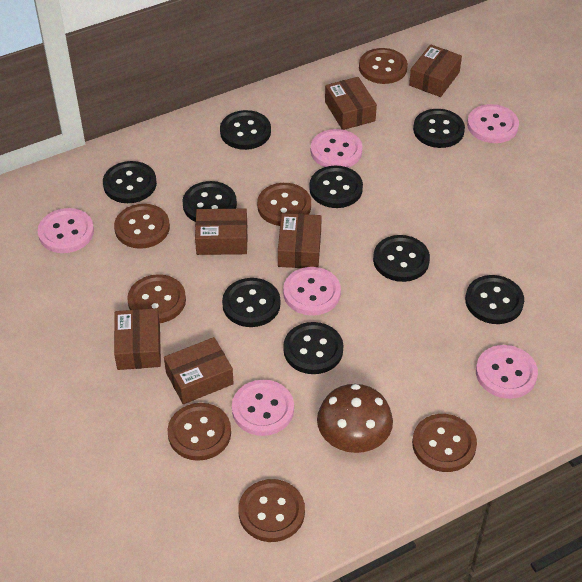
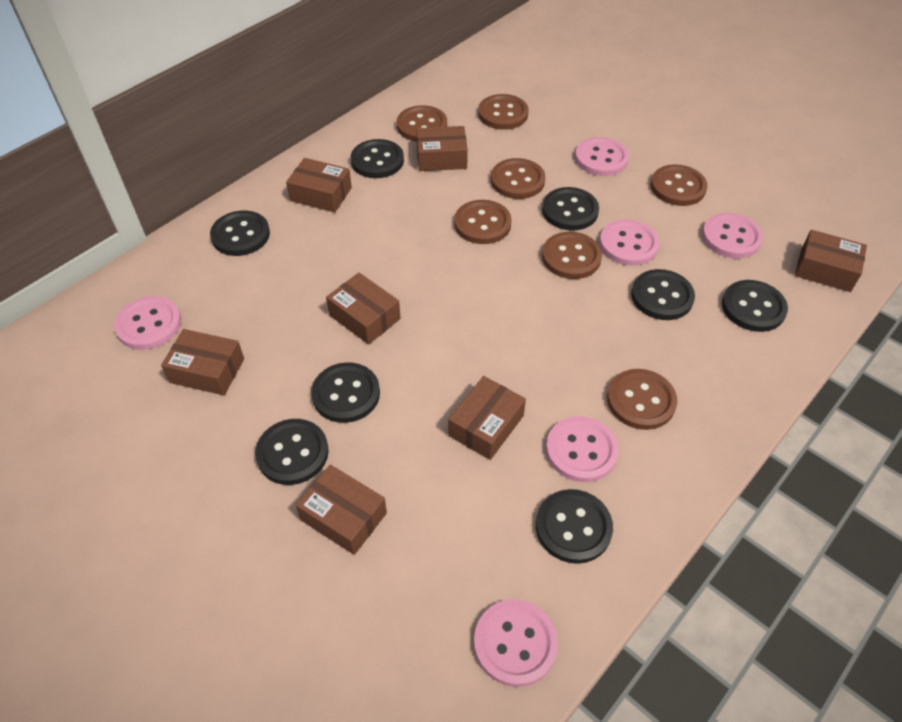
black button: [103,161,157,203] [183,181,237,222] [220,110,271,150] [222,278,280,327] [283,322,343,374] [309,166,363,208] [373,235,430,282] [413,109,465,148] [465,275,524,324] = 9 -> [210,211,270,256] [255,419,329,485] [311,362,380,423] [351,139,404,178] [536,489,613,564] [542,187,599,230] [631,269,695,320] [722,280,788,332] = 8
brown box: [114,308,161,370] [164,337,234,404] [195,209,248,255] [278,213,322,268] [325,77,377,130] [409,44,462,97] = 6 -> [161,329,244,395] [286,158,352,213] [296,465,387,555] [326,273,401,345] [416,126,468,171] [448,376,526,460] [795,230,867,292] = 7
brown mushroom: [317,384,393,453] = 1 -> none = 0

